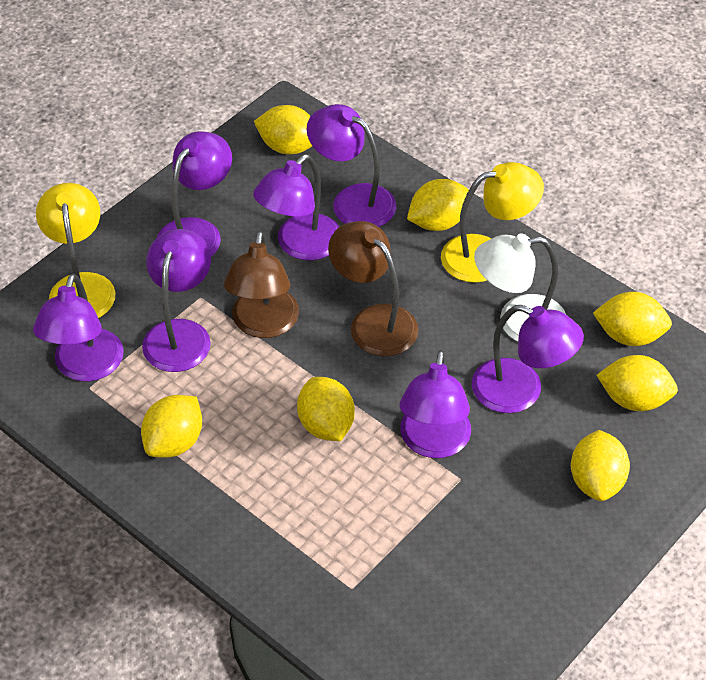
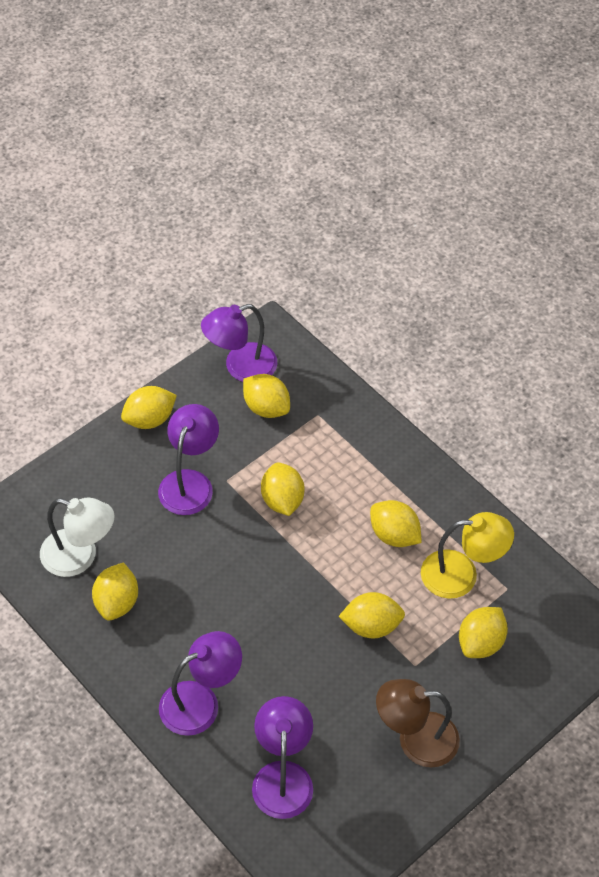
brown lamp: [224,231,299,338] [328,221,419,356] = 2 -> [376,679,460,767] = 1
purple lamp: [33,273,124,381] [142,229,211,372] [157,131,232,257] [253,154,339,260] [307,104,397,227] [400,350,471,458] [472,305,584,413] = 7 -> [158,404,219,515] [159,631,242,736] [201,304,277,382] [252,696,313,819] = 4
yellow lamp: [36,183,116,318] [441,162,544,283] = 2 -> [421,512,514,599] = 1

